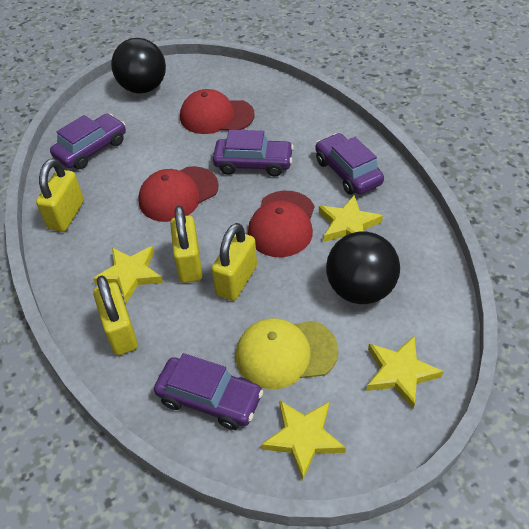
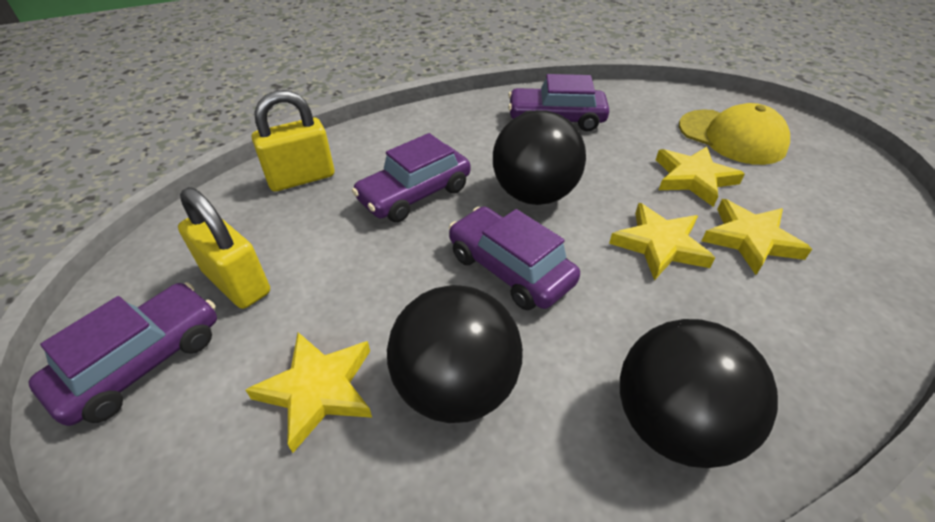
black ball: [111,38,166,94] [326,231,400,304] = 2 -> [387,285,523,423] [493,110,586,205] [620,319,778,468] = 3
red cap: [138,166,219,222] [180,89,255,134] [248,191,315,257] = 3 -> none = 0
yellow padlock: [36,158,84,232] [93,275,138,355] [170,206,202,283] [212,223,257,301] = 4 -> [178,187,270,309] [252,90,334,191] = 2

